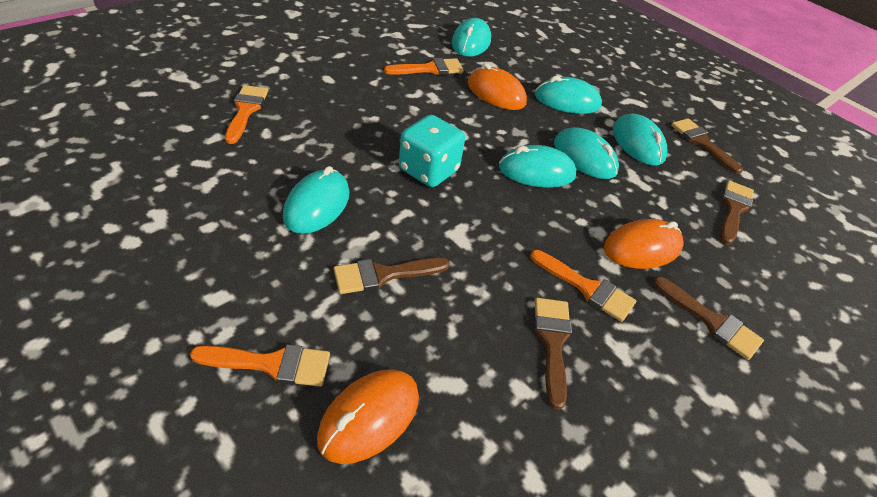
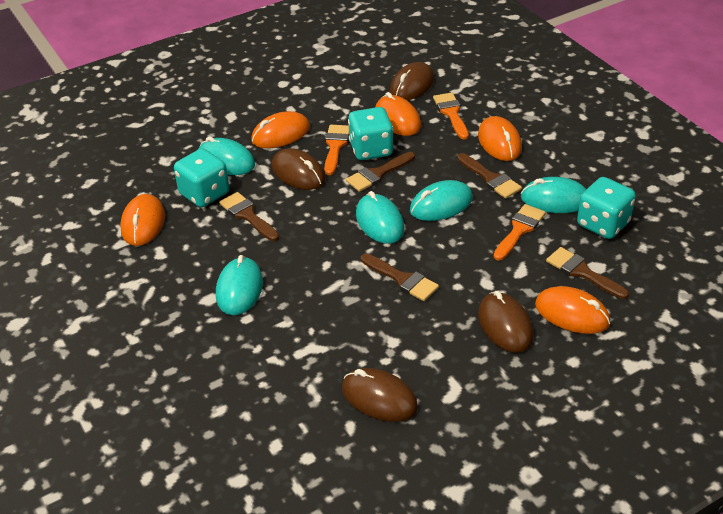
brown mouse: none = 0 -> [272,148,325,190] [342,368,418,422] [390,62,434,100] [478,291,533,353] = 4
orange brush: [190,344,330,387] [225,85,268,144] [384,58,464,75] [530,250,636,322] = 4 -> [324,125,349,175] [433,93,469,140] [494,204,546,261] = 3
orange mouse: [317,369,419,464] [468,63,527,110] [604,219,684,269] = 3 -> [120,194,165,246] [251,111,310,148] [375,92,421,136] [478,116,522,161] [535,286,610,334] = 5
turquoise dice: [399,115,465,187] = 1 -> [174,148,229,207] [348,107,393,160] [577,177,636,239] = 3
turquoise mouse: [283,166,350,234] [452,18,491,57] [499,145,577,188] [535,76,602,114] [554,127,619,179] [613,114,668,166] = 6 -> [199,136,255,175] [216,255,263,315] [356,191,404,244] [410,180,473,221] [521,177,586,213] = 5

